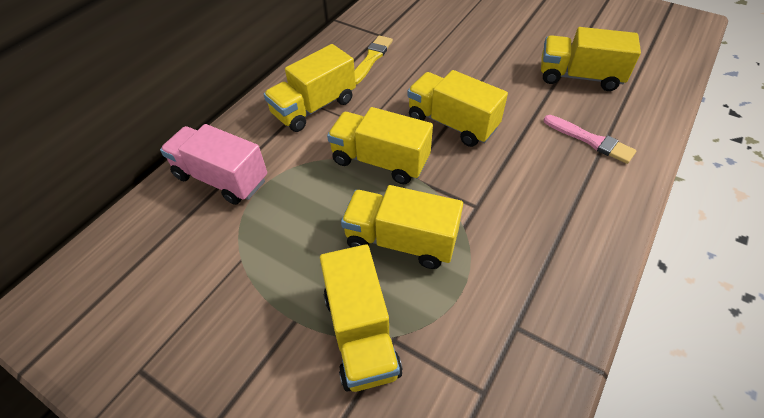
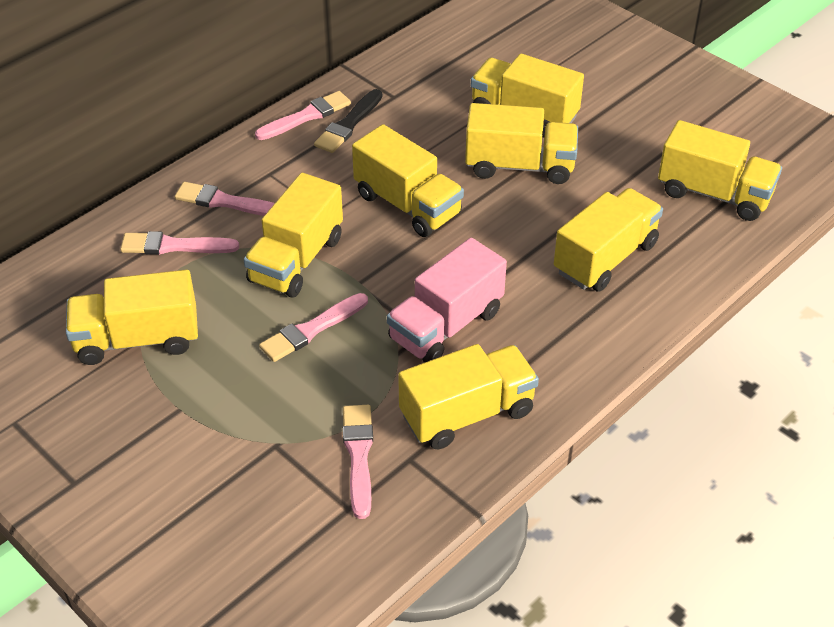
black brush: none = 0 -> [314,89,382,153] = 1
pink brush: [544,115,637,164] = 1 -> [120,231,239,255] [175,182,275,216] [255,91,351,140] [259,293,368,362] [343,405,373,519] = 5
yellow brush: [355,35,393,85] = 1 -> none = 0
yellow truck: [264,44,356,132] [320,244,402,392] [327,107,433,184] [341,185,463,269] [407,70,508,147] [541,27,641,91] = 6 -> [66,270,198,365] [244,173,343,298] [352,124,464,237] [398,344,539,449] [465,103,578,184] [471,53,584,137] [554,188,663,292] [658,120,782,221] = 8

